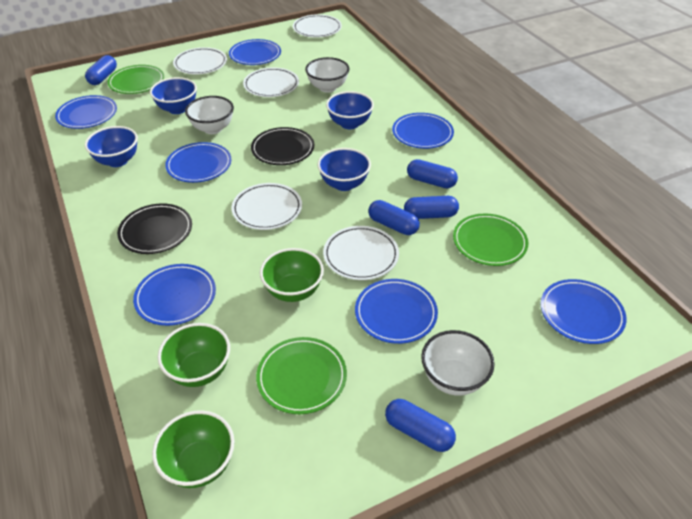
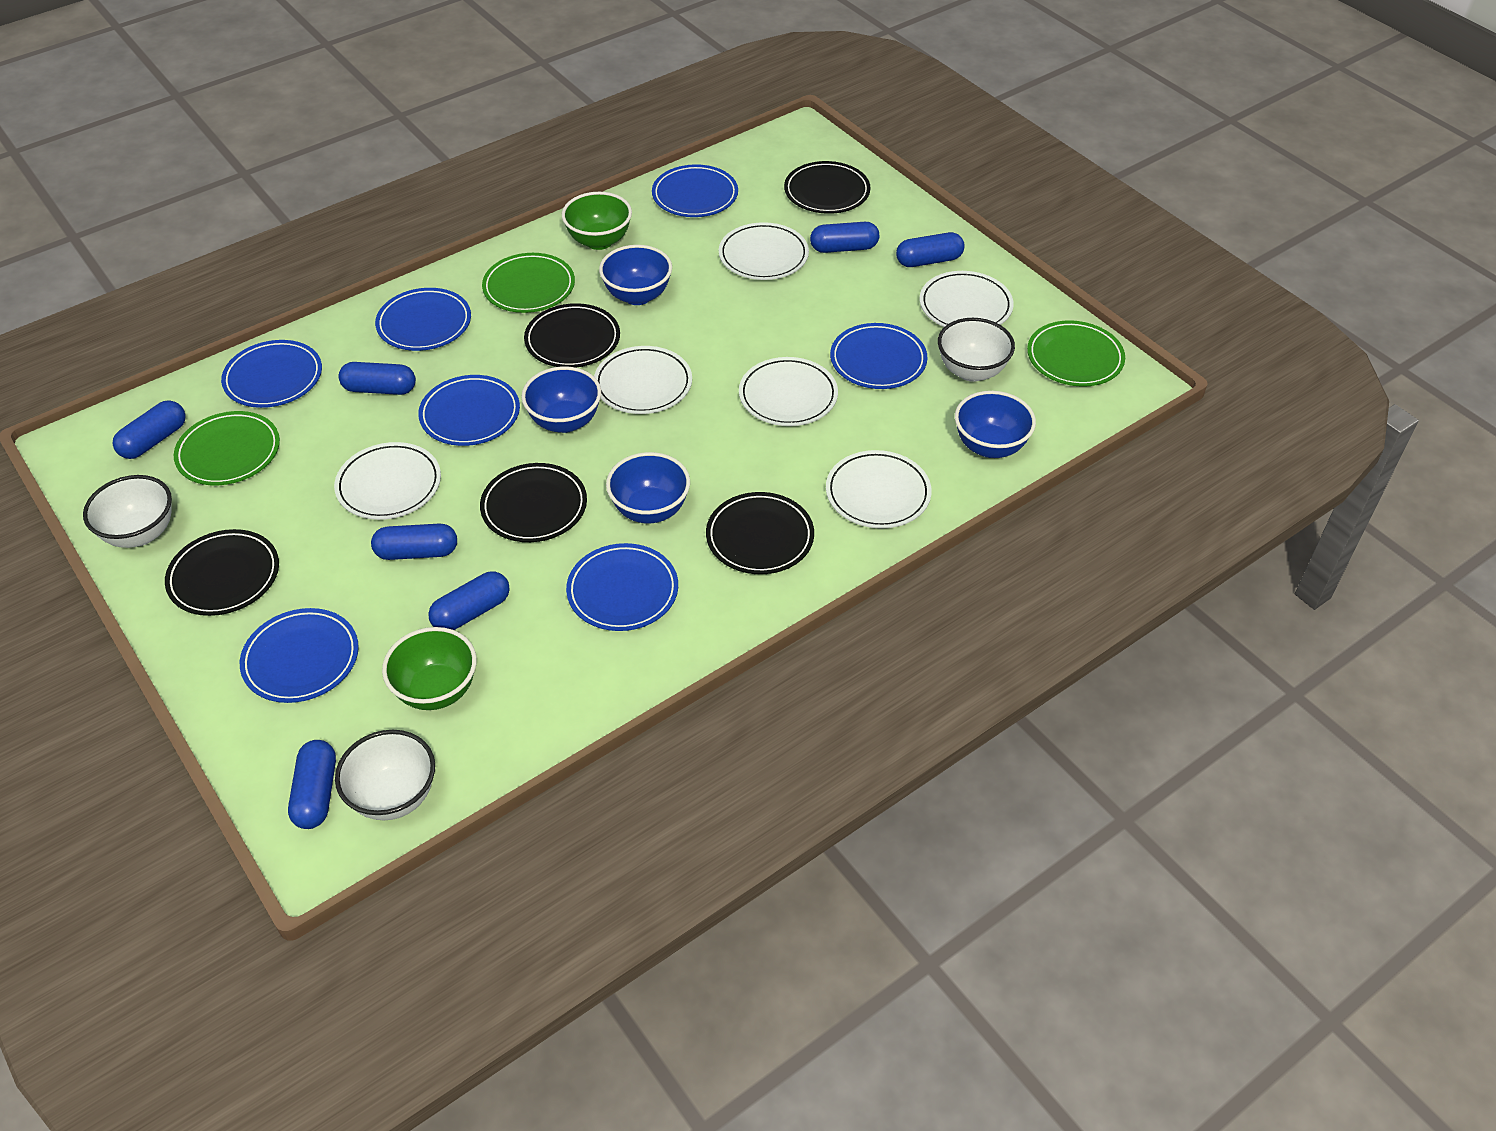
black plate: [117,203,192,254] [251,127,314,165] = 2 -> [165,529,279,616] [480,463,587,542] [524,303,620,368] [706,492,814,574] [784,161,870,214] = 5
blue capsule: [85,55,117,85] [368,200,420,235] [385,399,456,452] [404,196,459,219] [407,159,458,188] = 5 -> [113,400,186,459] [288,740,336,829] [339,362,416,395] [371,523,457,560] [428,571,510,630] [810,222,879,253] [896,232,965,267] = 7
green bowl: [152,410,235,488] [158,323,230,387] [260,248,324,302] = 3 -> [382,627,477,710] [562,192,632,250] = 2
white plate: [173,47,227,75] [232,183,302,230] [243,67,299,97] [293,14,342,38] [323,226,399,280] = 5 -> [334,442,441,520] [594,346,692,414] [719,222,809,280] [739,357,838,426] [826,450,932,529] [920,271,1014,327] = 6

